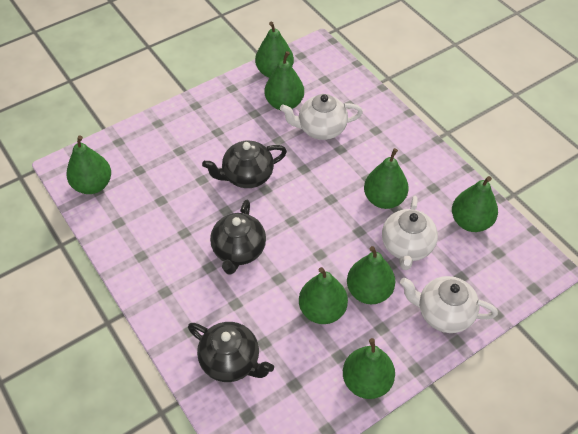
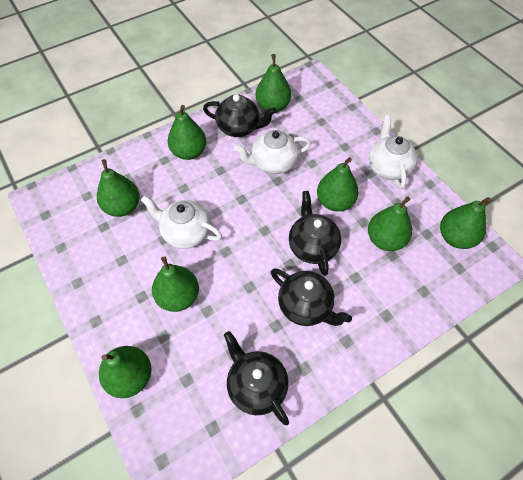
black teapot: [188,322,274,382] [202,140,287,188] [210,199,266,275] = 3 -> [203,94,276,137] [224,331,289,425] [271,268,352,326] [289,191,341,276] = 4

